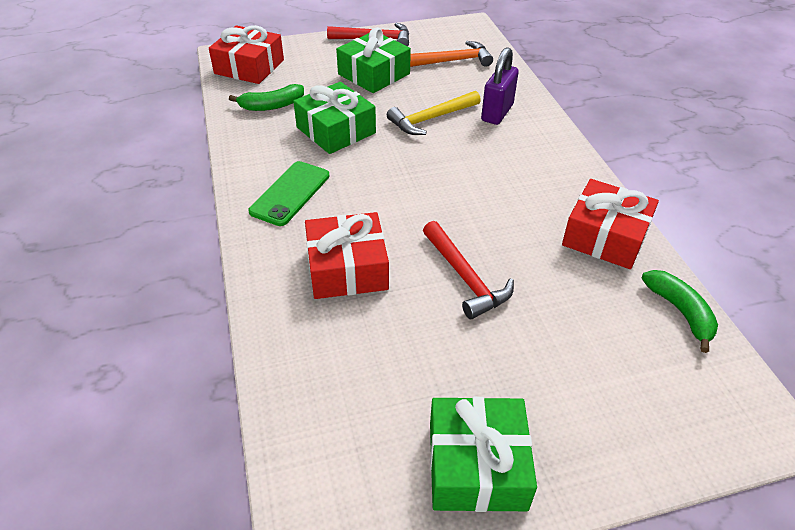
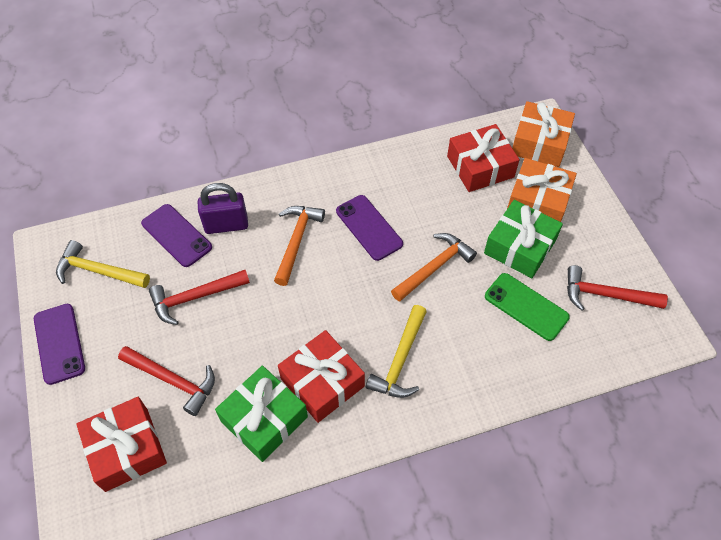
green banana: [229,84,304,111] [641,270,718,353] = 2 -> none = 0
green gift: [293,82,376,154] [336,27,411,93] [430,397,537,512] = 3 -> [215,366,308,462] [484,200,563,278] = 2
orange gift: none = 0 -> [507,158,577,222] [512,101,575,167] = 2
orange hammer: [410,41,493,67] = 1 -> [274,206,325,286] [391,233,477,302] = 2
purple phone: none = 0 -> [34,304,85,385] [141,204,212,267] [336,195,403,261] = 3
red hammer: [327,23,409,46] [423,221,514,319] = 2 -> [118,346,215,416] [149,270,250,325] [567,265,668,311] = 3
yellow hammer: [387,91,481,135] = 1 -> [56,240,150,288] [366,305,427,398] = 2

